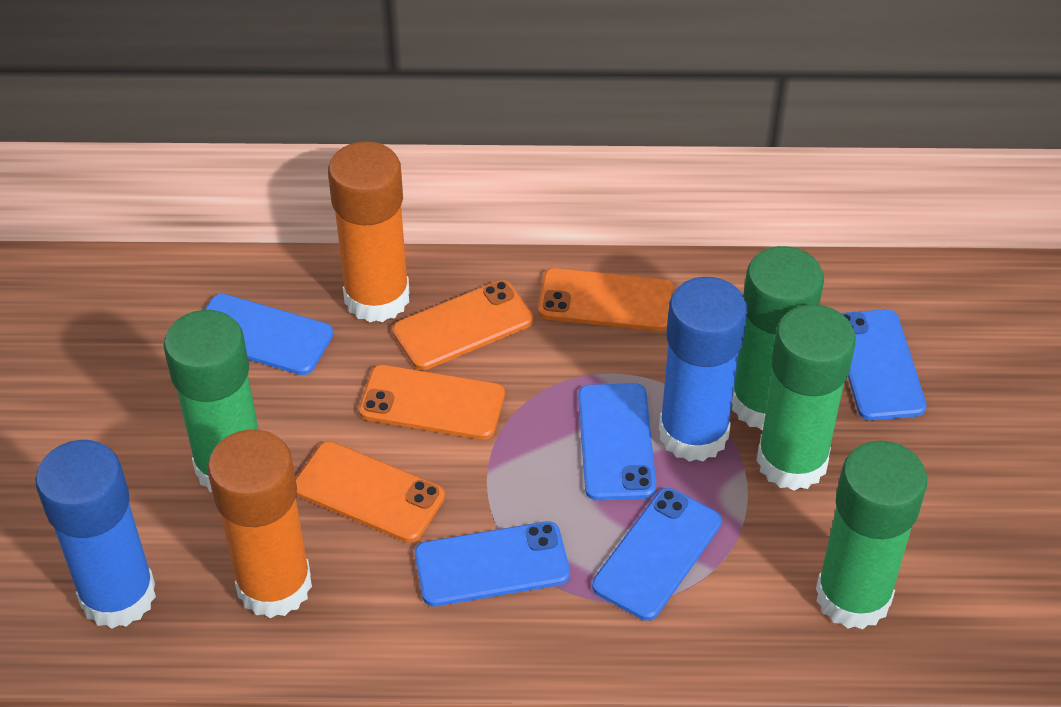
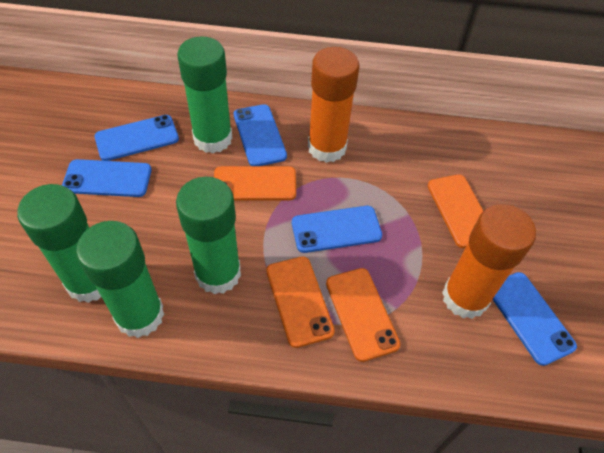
blue glue stick: [35,440,156,629] [659,277,747,462] = 2 -> none = 0

